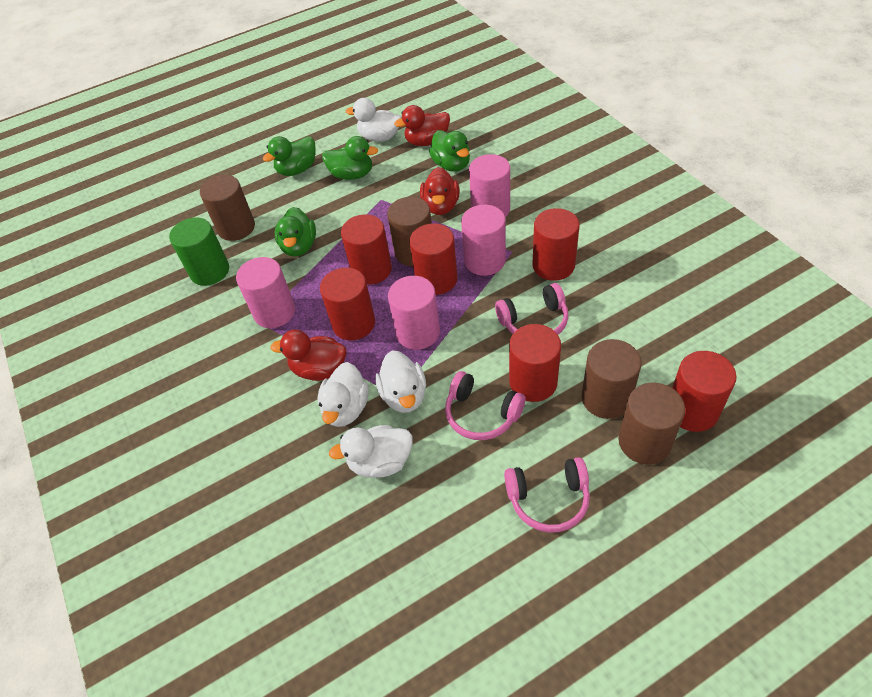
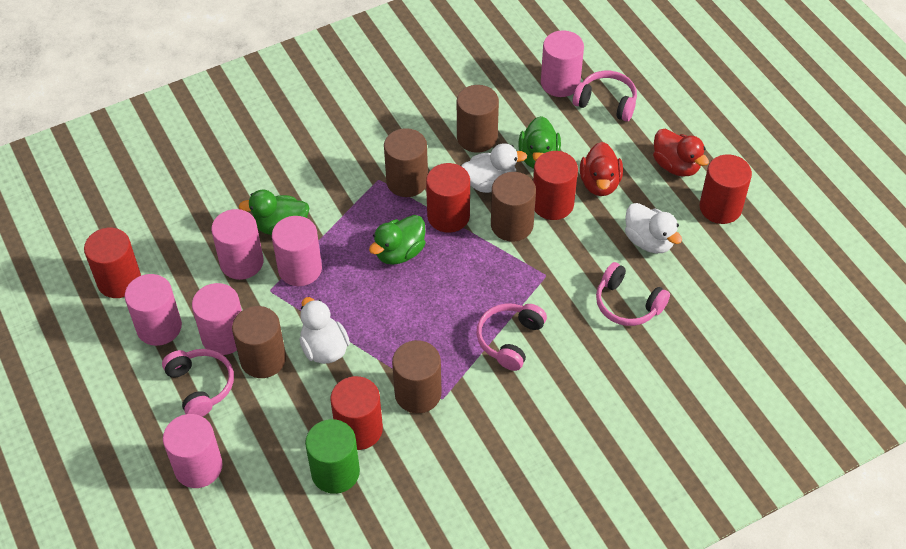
brown cylinder: [200,175,255,241] [387,197,432,266] [581,339,642,419] [618,383,685,464] = 4 -> [232,306,286,378] [384,128,428,197] [392,340,442,413] [457,85,499,153] [491,172,536,241] = 5
green duck: [263,136,316,176] [275,207,316,256] [322,136,378,180] [429,130,470,171] = 4 -> [239,189,309,235] [369,215,426,265] [518,116,561,168] = 3
pink cylinder: [236,257,295,328] [388,276,440,350] [461,205,506,276] [469,154,510,217] = 4 -> [125,274,182,346] [163,414,223,488] [192,283,242,355] [211,209,264,280] [272,216,322,286] [541,30,584,97] = 6
pink headphones: [445,371,525,440] [495,283,569,335] [504,457,590,533] = 3 -> [162,349,234,417] [477,303,547,371] [573,71,637,122] [596,262,670,326] = 4
red cylinder: [320,268,375,340] [341,214,392,285] [409,223,458,295] [509,324,561,402] [532,208,580,281] [672,351,736,432] = 6 -> [84,228,141,298] [330,376,383,450] [426,163,470,233] [533,151,578,220] [700,154,752,224] = 5
red duck: [270,329,346,381] [394,105,450,146] [420,167,460,215] = 3 -> [580,142,623,196] [653,129,709,177] = 2
white duck: [318,362,369,427] [329,425,413,478] [346,98,401,141] [375,351,426,413] = 4 -> [299,297,350,364] [461,143,527,193] [625,203,682,254] = 3

